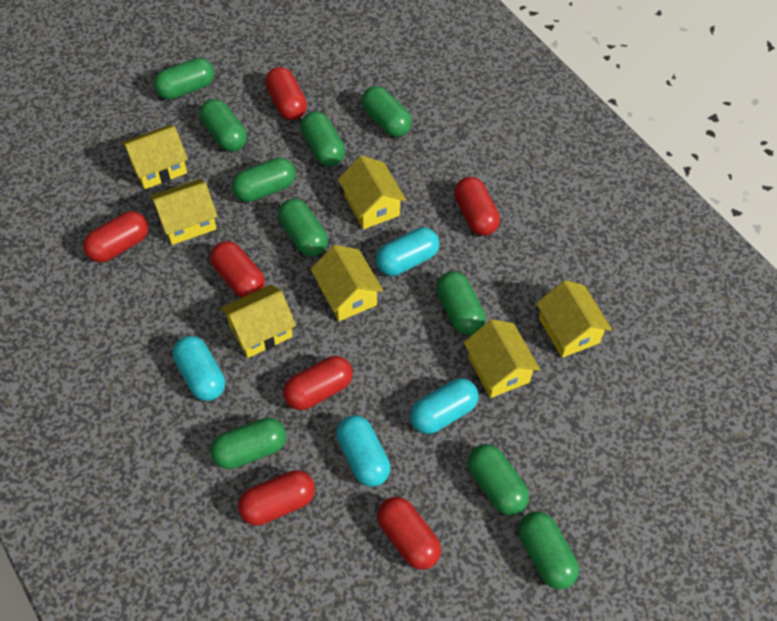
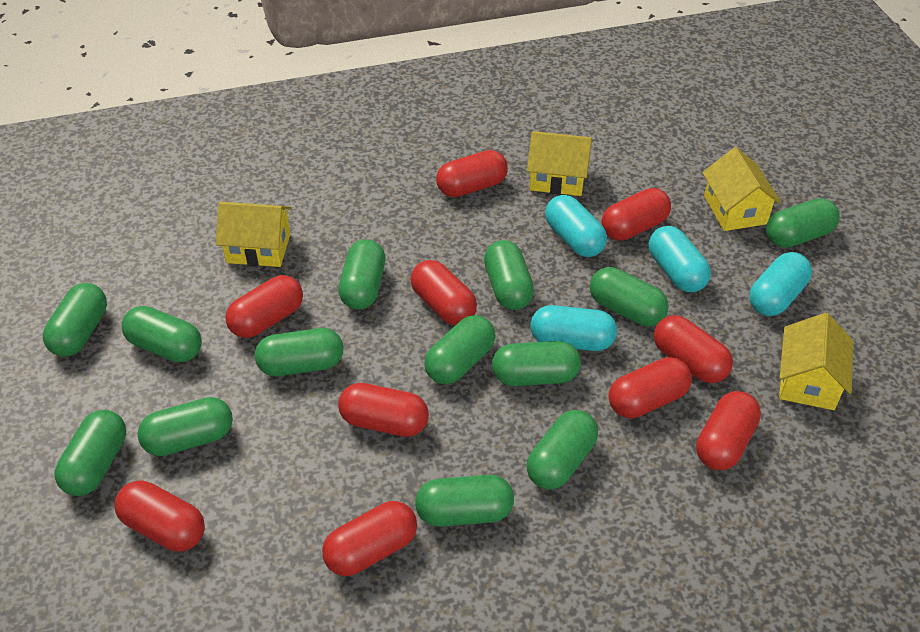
green capsule: [154,58,214,100] [200,99,247,152] [210,418,286,469] [232,157,295,202] [278,199,328,256] [300,112,345,166] [361,86,412,137] [436,271,485,335] [468,444,529,515] [518,511,579,589] = 10 -> [43,283,107,357] [55,410,126,496] [121,306,202,362] [137,397,233,456] [255,328,343,376] [338,239,385,310] [415,475,514,527] [424,315,496,384] [484,240,534,310] [492,341,581,386] [526,410,598,489] [590,267,669,326] [766,198,840,248] = 13
red capsule: [83,211,149,263] [210,241,265,297] [238,470,315,526] [265,67,307,120] [283,356,353,410] [377,497,441,570] [454,177,500,236] = 7 -> [115,480,205,552] [225,275,303,338] [322,501,417,576] [338,383,429,437] [411,260,477,325] [436,150,508,197] [601,188,671,241] [609,357,692,418] [654,315,733,383] [696,391,761,470] = 10
yellow house: [121,125,188,189] [150,179,218,245] [220,285,296,358] [310,245,383,321] [338,155,406,229] [464,319,540,398] [536,280,612,358] = 7 -> [216,202,291,267] [527,131,592,196] [702,147,781,231] [779,313,854,410] = 4

